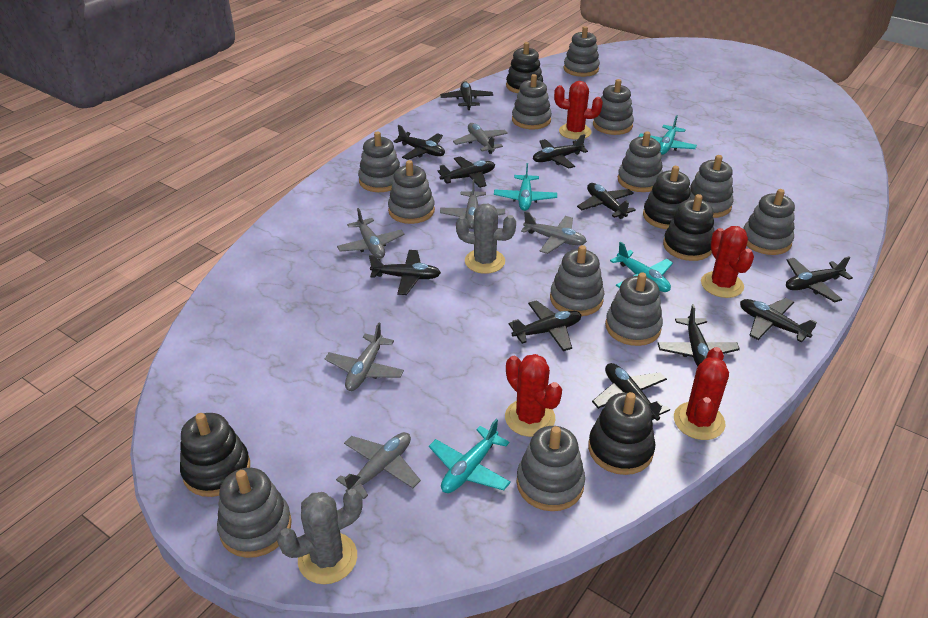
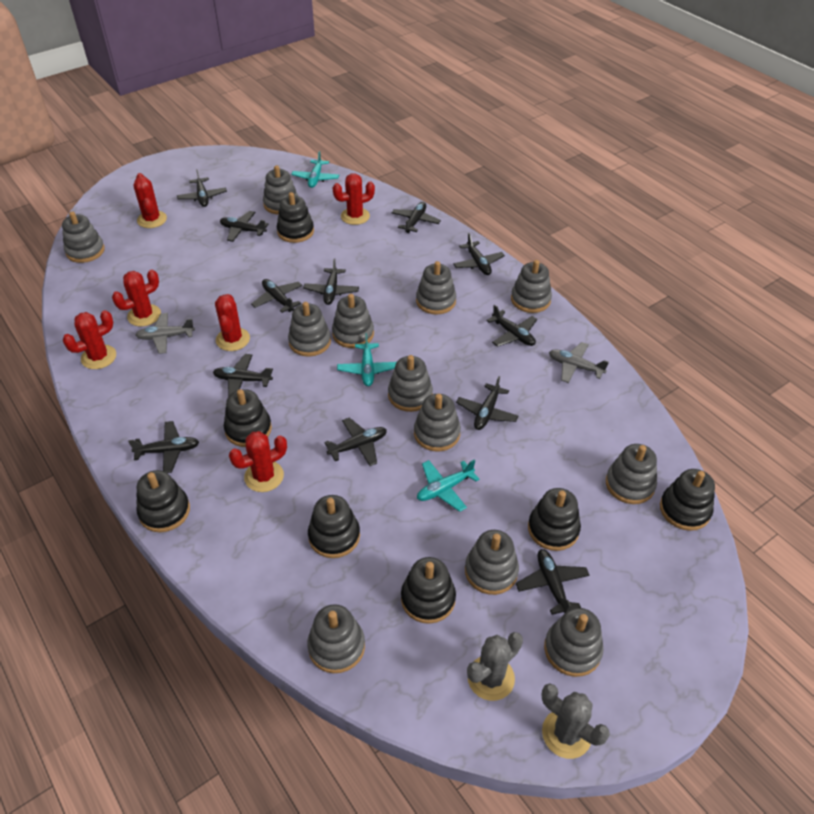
black plane: [369,250,441,295] [393,125,445,160] [437,156,495,188] [440,81,493,110] [509,300,581,351] [533,134,588,169] [577,183,636,219] [592,363,670,421] [658,304,740,366] [740,298,817,342] [786,256,853,302] = 11 -> [128,421,199,473] [177,169,227,207] [213,354,273,397] [220,211,268,242] [251,279,302,313] [303,259,359,305] [324,417,387,466] [392,202,441,233] [453,233,505,275] [456,376,518,430] [487,305,537,347] [516,549,590,615] = 12
black stacking toy: [180,413,250,497] [506,42,543,93] [588,392,655,475] [643,166,691,229] [663,194,714,261] = 5 -> [137,470,190,532] [224,389,272,447] [277,192,314,243] [308,495,360,558] [401,557,456,624] [528,488,581,551] [660,469,715,531] = 7
grey plane: [325,322,404,391] [336,432,421,499] [337,208,404,259] [440,179,505,229] [453,123,508,154] [521,211,587,254] = 6 -> [136,313,195,354] [549,342,609,383] = 2
red cactus: [505,354,562,437] [554,81,603,140] [674,347,729,440] [701,226,754,298] = 4 -> [63,310,116,369] [112,270,161,327] [133,173,167,228] [215,294,250,351] [229,431,287,492] [333,173,375,225] = 6
turquoise plane: [429,419,511,493] [494,163,557,211] [610,241,673,292] [639,115,697,155] = 4 -> [291,151,339,188] [337,333,397,386] [417,459,480,512] = 3

